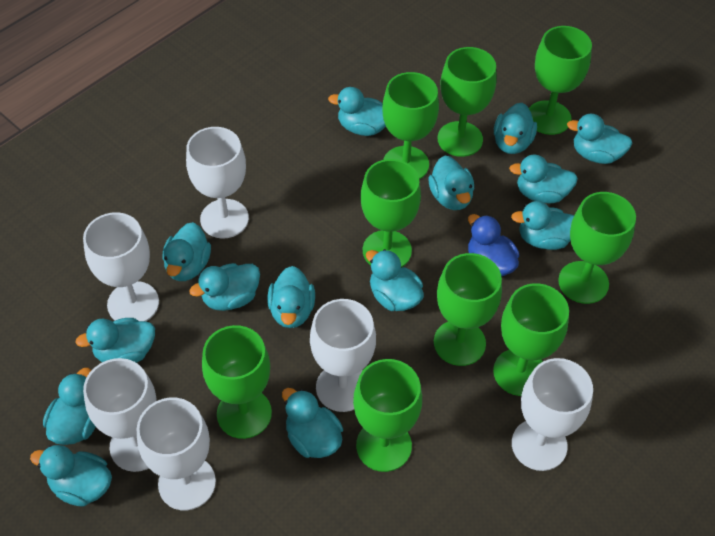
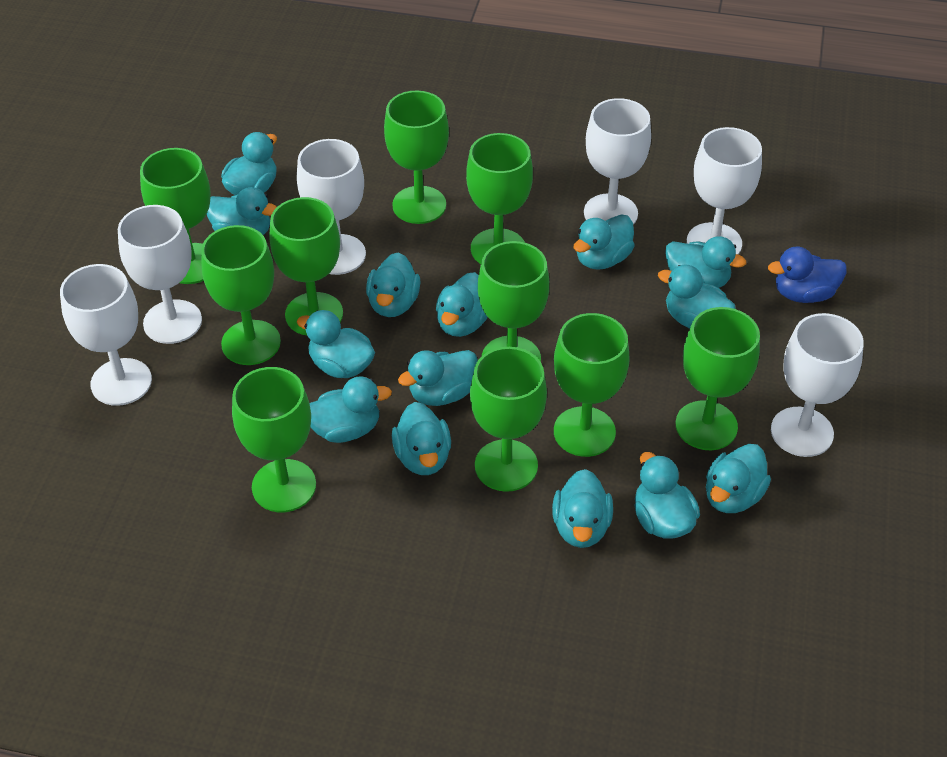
green goblet: [202,325,272,439] [353,359,422,472] [361,159,421,268] [382,72,439,180] [434,253,502,366] [438,47,497,157] [493,283,569,396] [529,26,592,135] [558,192,636,304] = 9 -> [140,148,211,284] [201,225,281,365] [232,367,316,512] [270,197,343,335] [384,91,449,224] [466,133,533,264] [470,347,547,492] [478,241,549,362] [554,313,630,457] [676,307,760,450] = 10

